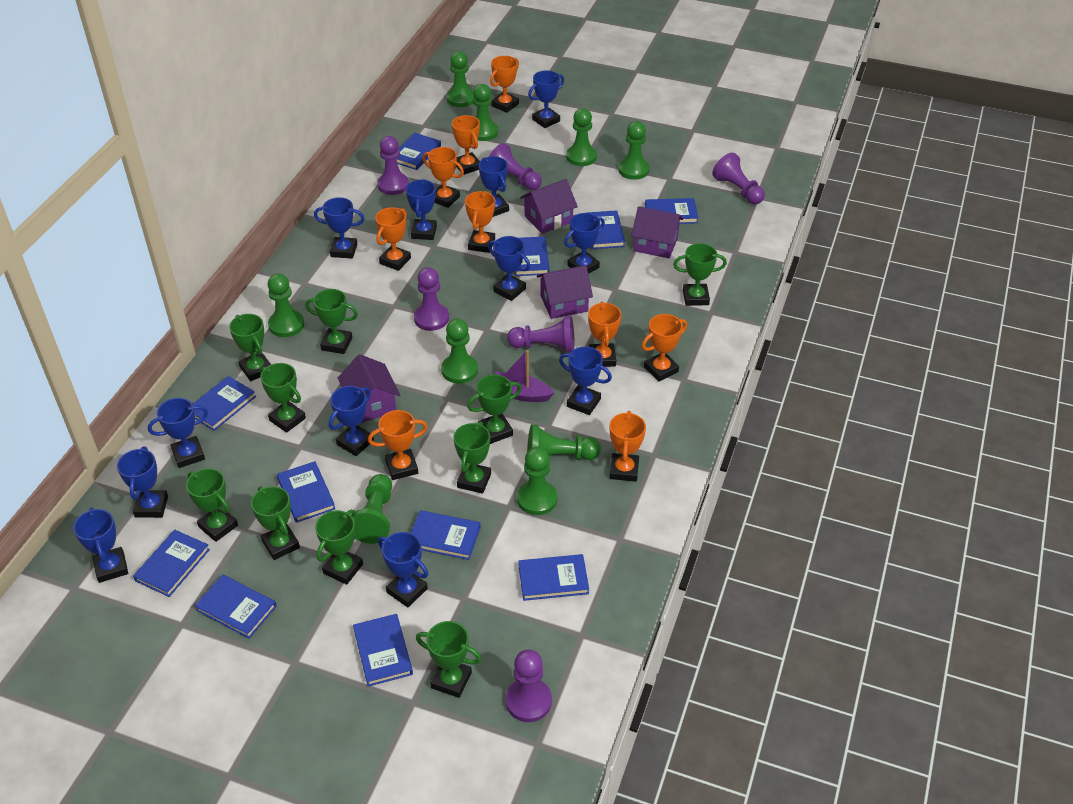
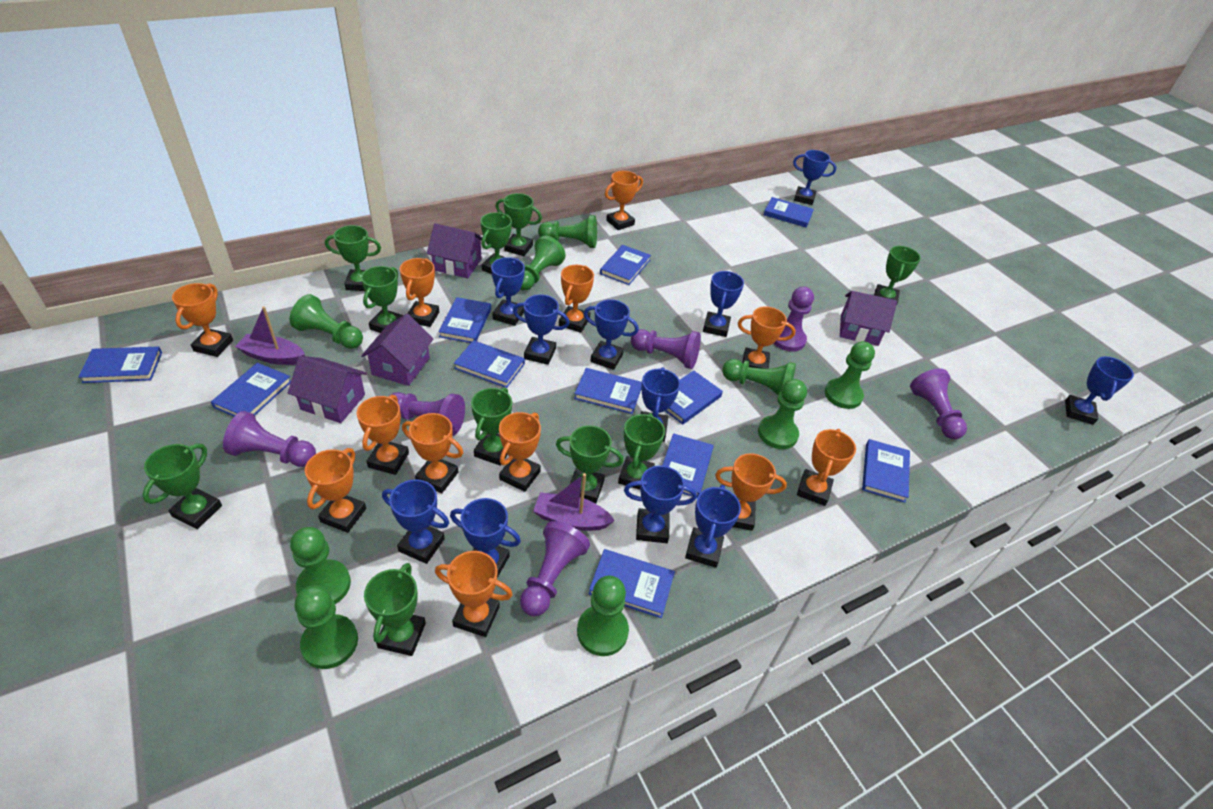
blue trophy: [73,507,128,583] [117,446,168,518] [148,398,208,468] [314,197,365,259] [329,386,374,456] [378,532,428,607] [406,179,437,240] [479,156,509,217] [488,236,530,301] [528,70,564,128] [559,347,612,415] [564,213,605,274] = 12 -> [382,479,449,564] [450,498,521,578] [491,257,525,326] [513,294,570,365] [584,299,639,370] [624,465,697,543] [641,367,680,442] [685,485,741,568] [703,271,744,337] [793,150,836,205] [1065,356,1134,425] = 11
orange trophy: [368,410,428,480] [375,207,411,271] [422,147,464,208] [452,115,480,175] [465,191,495,253] [490,56,519,113] [588,301,621,367] [610,411,646,482] [642,314,687,382] = 9 -> [172,283,233,357] [305,448,366,533] [357,395,409,475] [400,258,439,327] [402,413,463,493] [435,551,513,637] [499,412,541,492] [559,265,594,333] [605,171,643,230] [715,453,787,531] [738,307,796,369] [797,429,856,506] = 12
purple boat: [495,350,554,402] = 1 -> [235,306,305,365] [533,473,615,531] = 2

